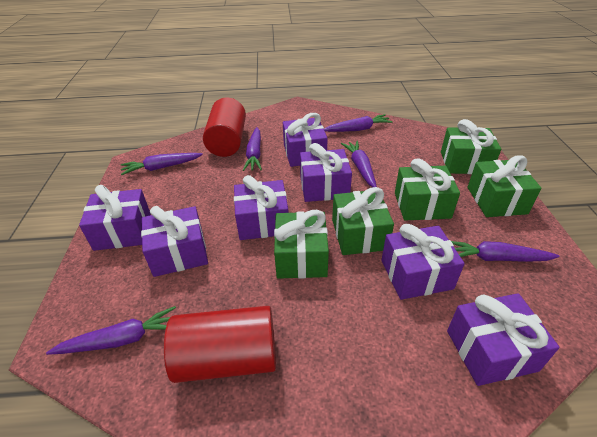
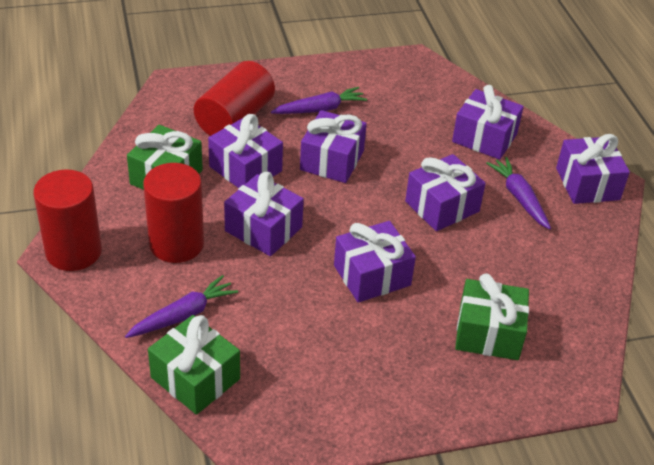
green gift: [274,210,329,279] [332,187,394,255] [395,158,460,220] [441,119,501,174] [467,155,542,217] = 5 -> [127,125,203,190] [148,315,240,415] [455,273,529,360] = 3
purple carrot: [46,306,176,355] [121,153,203,175] [243,127,262,171] [324,114,393,132] [341,141,377,187] [451,241,560,262] = 6 -> [125,275,238,338] [271,87,367,114] [486,157,551,230] = 3
red cylinder: [164,306,276,383] [203,98,246,157] = 2 -> [33,169,102,271] [143,163,204,263] [194,61,275,136] = 3

